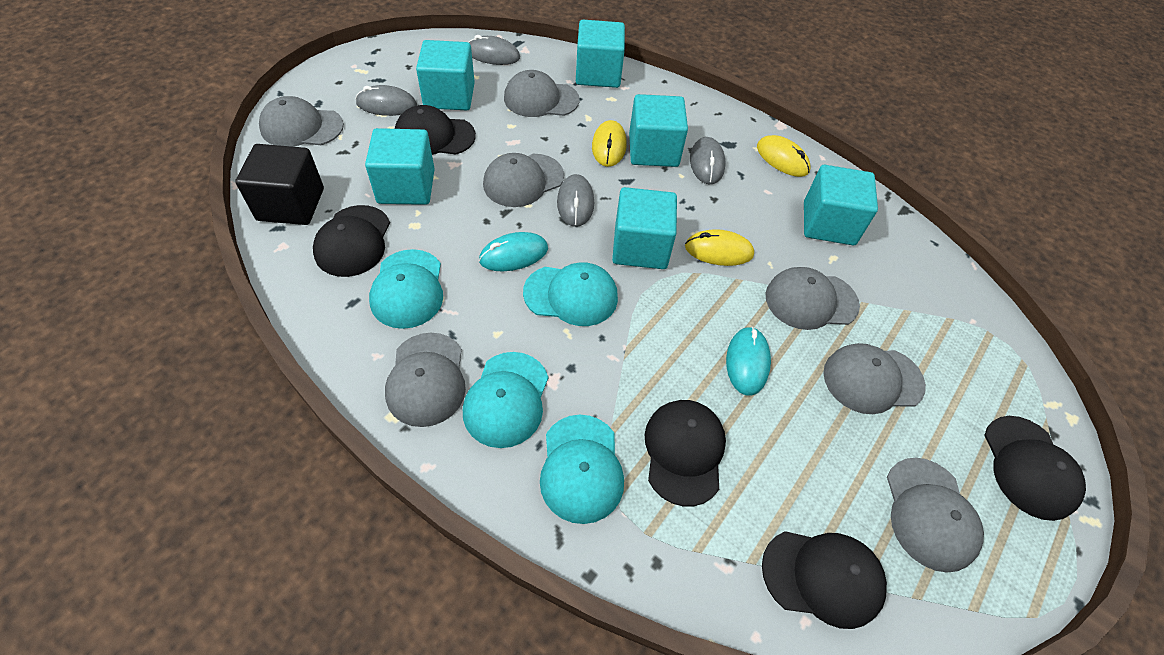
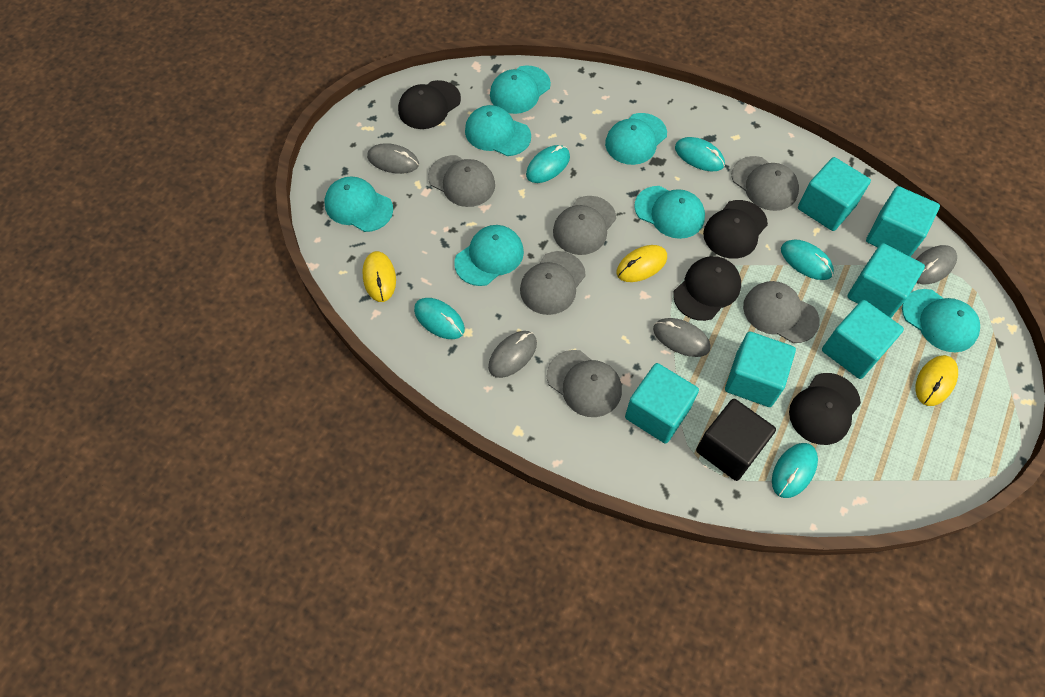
black cap: [313,205,390,277] [395,105,476,155] [644,400,726,506] [762,531,887,629] [984,416,1086,521] = 5 -> [398,80,461,129] [673,256,741,321] [703,200,768,259] [789,373,861,445] = 4
grey cap: [259,96,344,147] [385,333,466,427] [483,153,564,207] [504,70,580,117] [765,267,860,330] [823,343,926,414] [887,458,984,573] = 7 -> [428,155,495,207] [520,251,586,315] [547,350,622,417] [553,196,616,255] [731,156,799,211] [743,281,820,343] = 6
turquoise cap: [369,249,443,329] [463,352,548,448] [523,262,618,326] [540,415,624,524] = 4 -> [325,177,393,232] [454,225,524,286] [465,105,531,156] [490,65,551,114] [605,113,667,165] [634,186,705,239] [902,289,980,352] = 7
turquoise mouse: [479,232,548,271] [726,327,771,396] = 2 -> [414,298,465,339] [526,145,570,183] [675,137,725,171] [772,443,818,498] [781,240,834,280] = 5

